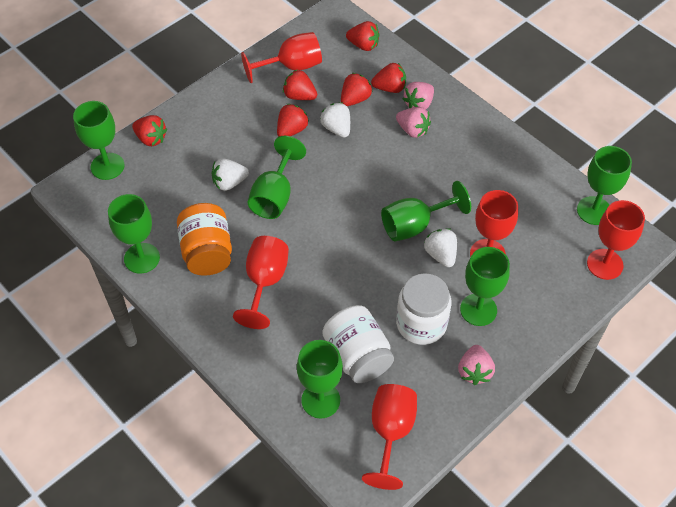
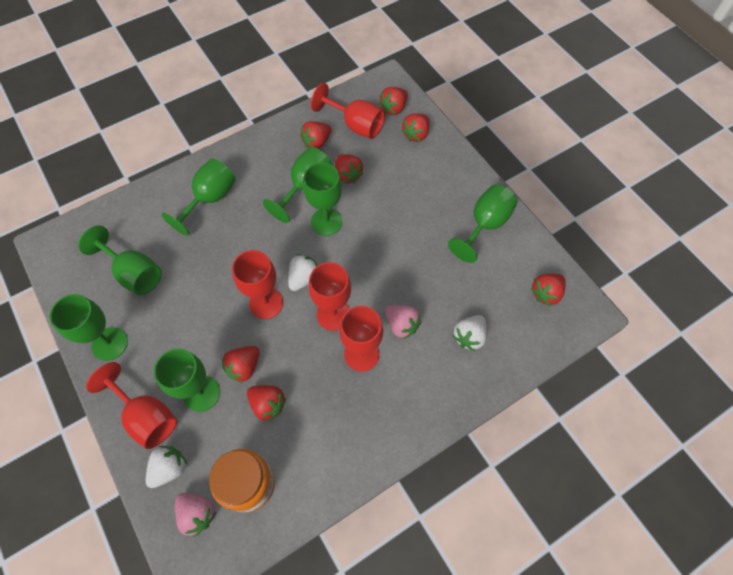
pink strawberry: [396,107,431,138] [403,82,434,109] [458,345,495,385] = 3 -> [175,493,216,537] [385,305,421,339] = 2
red strawberry: [132,115,167,146] [277,104,309,136] [283,69,317,100] [341,73,373,106] [346,21,379,51] [371,63,406,93] = 6 -> [222,346,260,383] [247,385,286,421] [300,121,331,149] [335,154,364,183] [379,87,408,115] [401,114,430,142] [531,274,566,306] = 7
white jar: [322,305,394,383] [396,273,452,345] = 2 -> none = 0

